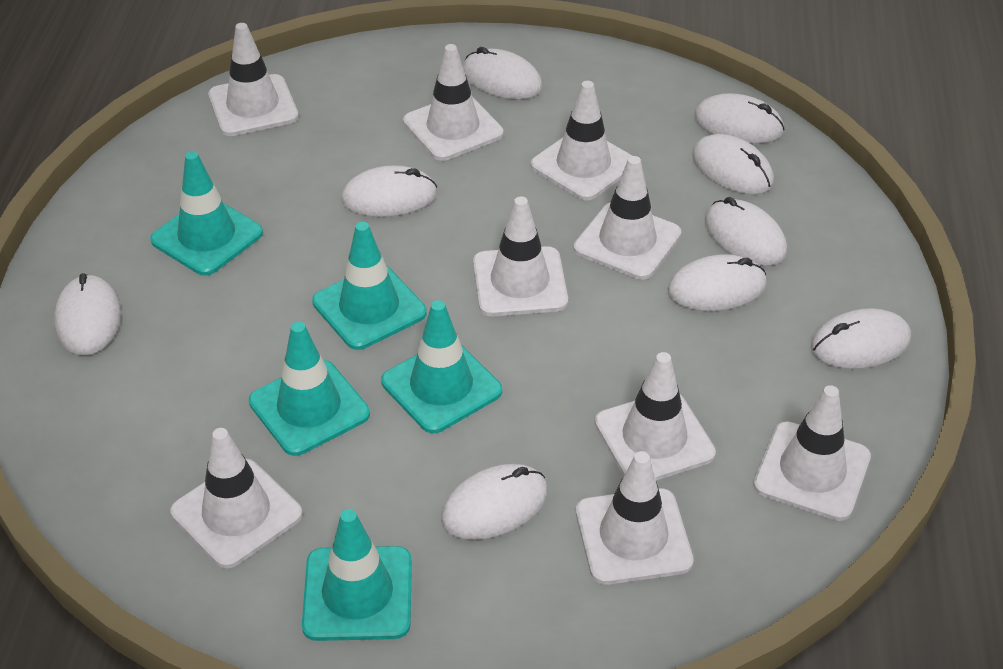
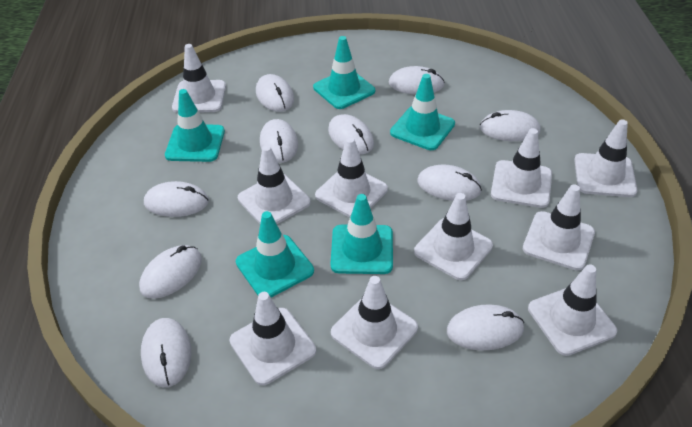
white mouse: [54,273,121,355] [341,165,437,217] [441,464,548,540] [463,47,542,99] [668,254,767,311] [692,134,774,194] [694,93,785,143] [705,197,787,266] [811,308,911,369] = 9 -> [139,245,202,299] [141,318,191,387] [144,181,209,217] [256,74,294,112] [260,119,298,163] [328,114,374,155] [389,66,445,95] [417,165,482,201] [447,304,524,350] [480,110,541,141] = 10
white traffic cone: [170,428,302,568] [208,23,299,136] [403,44,503,161] [473,196,568,316] [531,81,632,200] [574,156,681,280] [576,451,694,585] [595,352,716,480] [753,385,871,521] = 9 -> [172,44,226,113] [229,292,316,385] [238,145,311,224] [315,137,388,218] [331,276,418,369] [414,193,493,280] [491,128,552,208] [523,184,595,270] [528,264,617,356] [574,119,637,197] = 10

